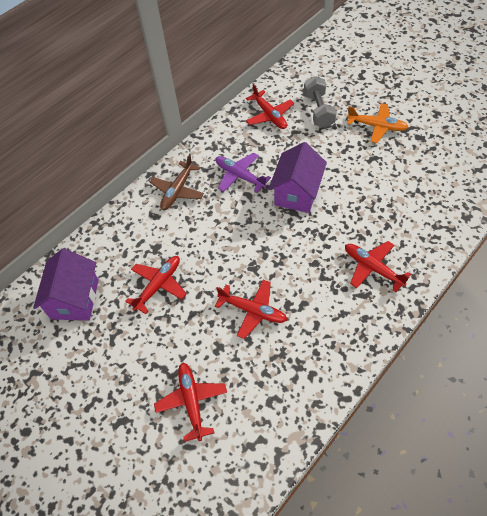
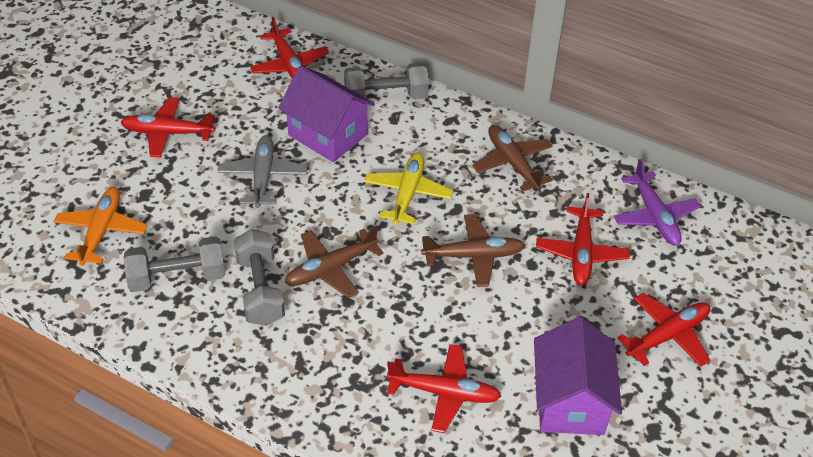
brown plane: [150,154,204,210] = 1 -> [285,225,384,298] [421,214,525,287] [473,125,553,192] = 3
grey dumbbell: [304,76,337,128] = 1 -> [124,236,225,292] [234,229,285,326] [344,63,429,99] = 3
grey plane: none = 0 -> [218,135,307,208] = 1
yellow plane: none = 0 -> [364,152,453,225] = 1

